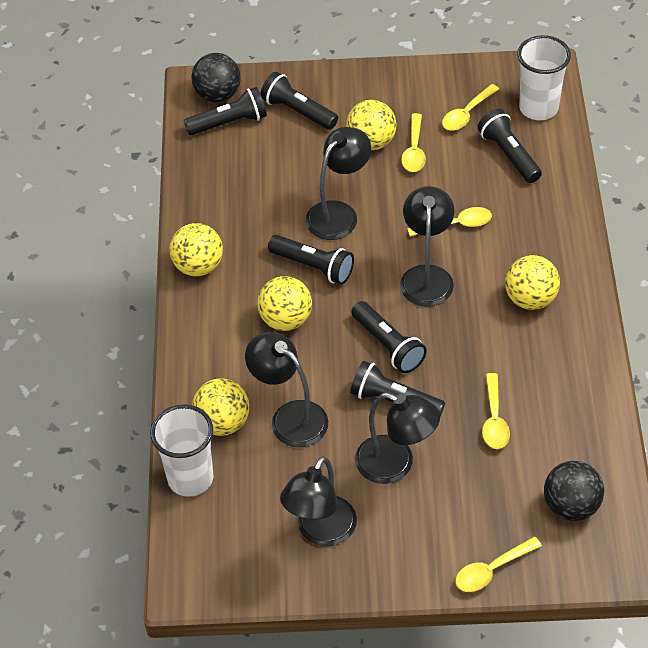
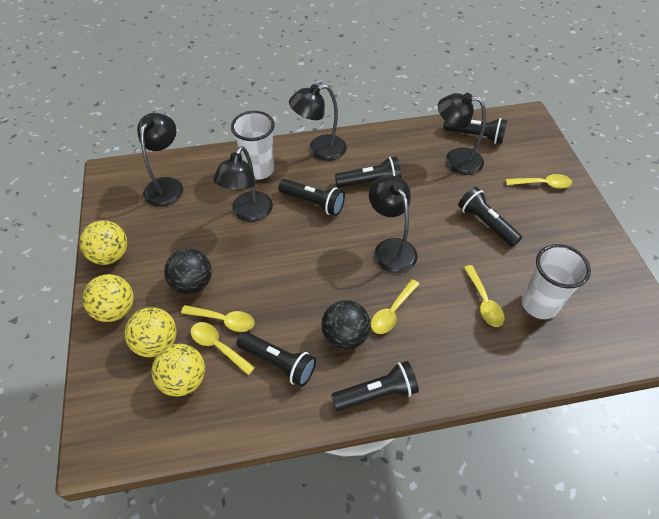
yellow ball: [170,223,223,277] [192,378,249,436] [257,276,312,331] [346,100,397,150] [505,255,560,310] = 5 -> [79,220,127,265] [82,274,134,322] [125,307,177,357] [151,344,205,396] = 4

